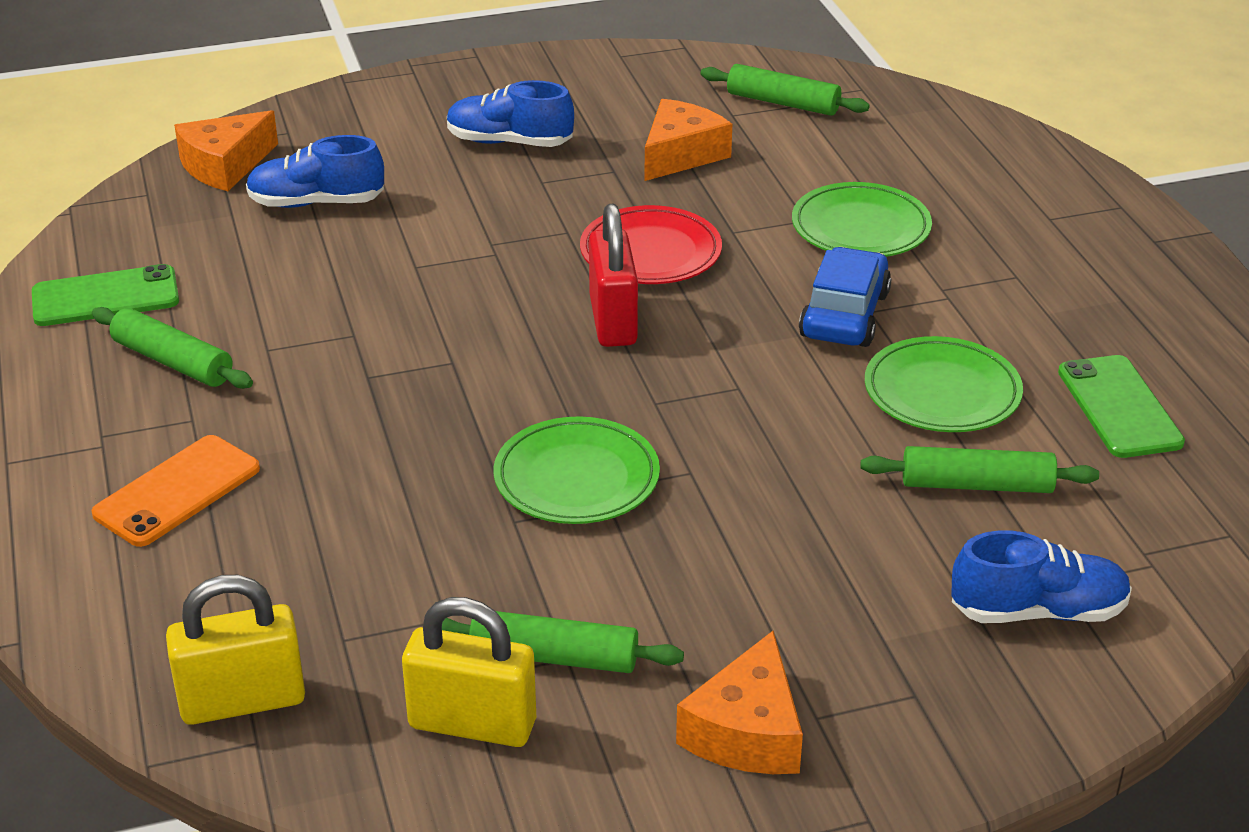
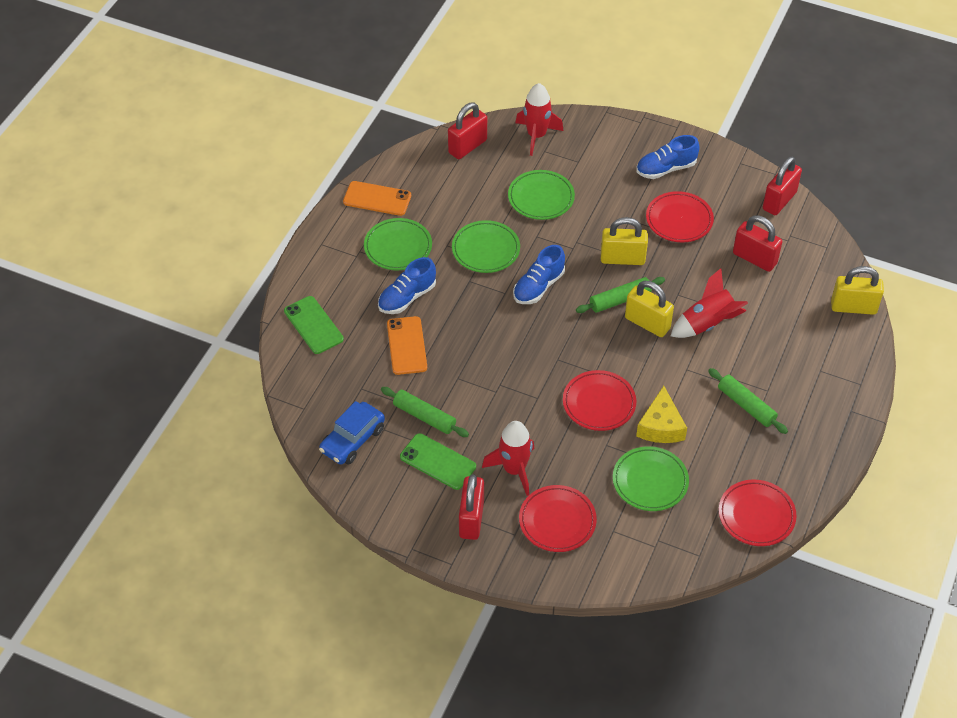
green plate: [494,416,660,524] [792,182,932,257] [865,336,1023,432] = 3 -> [364,218,432,270] [452,220,520,273] [508,170,575,220] [613,446,689,511] = 4
green rolling pin: [92,307,253,389] [442,611,684,673] [701,64,870,116] [860,446,1099,493] = 4 -> [381,387,469,437] [576,277,665,313] [708,368,788,434] = 3
orange cheese: [174,110,278,191] [645,99,732,181] [676,631,803,774] = 3 -> none = 0
orange phone: [92,435,260,547] = 1 -> [343,181,411,216] [387,316,427,375] = 2
red padlock: [589,204,638,347] = 1 -> [448,103,487,159] [459,474,484,540] [733,215,782,272] [763,156,802,215] = 4
red plate: [580,205,722,284] = 1 -> [519,485,597,552] [563,370,636,431] [646,191,714,242] [719,479,797,546] = 4
red rocket: none = 0 -> [482,421,534,496] [515,83,563,156] [670,268,748,338] = 3
yellow cheese: none = 0 -> [636,386,687,443] = 1
yellow padlock: [166,575,305,725] [402,597,536,747] = 2 -> [601,217,648,265] [625,281,674,337] [831,266,884,315] = 3

